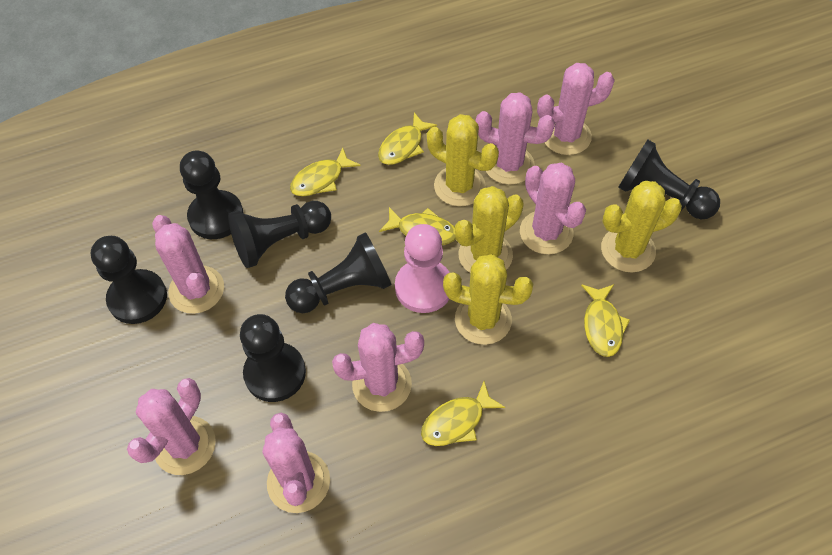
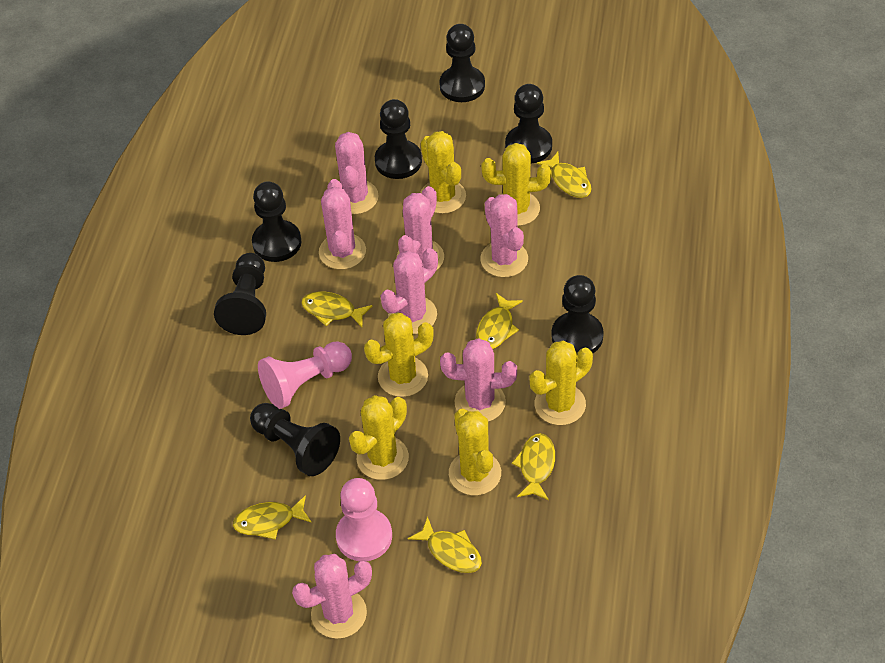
black pawn: [91,236,167,324] [180,150,244,239] [228,201,331,268] [240,314,306,402] [285,232,392,313] [618,140,720,219] = 6 -> [214,253,266,335] [250,403,340,476] [252,181,302,262] [375,99,422,179] [439,24,485,102] [505,84,552,163] [551,275,604,353] = 7
pink pawn: [395,224,450,313] = 1 -> [258,341,352,409] [336,478,392,561] = 2
yellow cactus: [427,114,499,206] [443,254,533,345] [455,186,524,273] [601,181,682,272] = 4 -> [349,395,409,480] [364,313,434,397] [420,131,466,214] [449,409,501,495] [481,143,552,226] [530,340,593,425] = 6
yellow fish: [290,148,361,196] [378,113,437,165] [379,207,456,245] [421,381,505,446] [581,284,630,357] = 5 -> [233,495,312,539] [302,292,372,327] [408,517,482,573] [476,293,523,349] [512,433,555,500] [537,152,591,198] = 6

